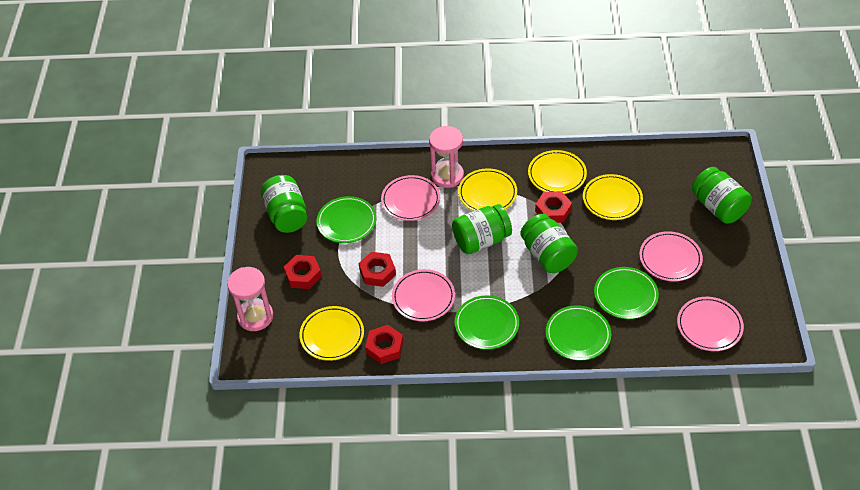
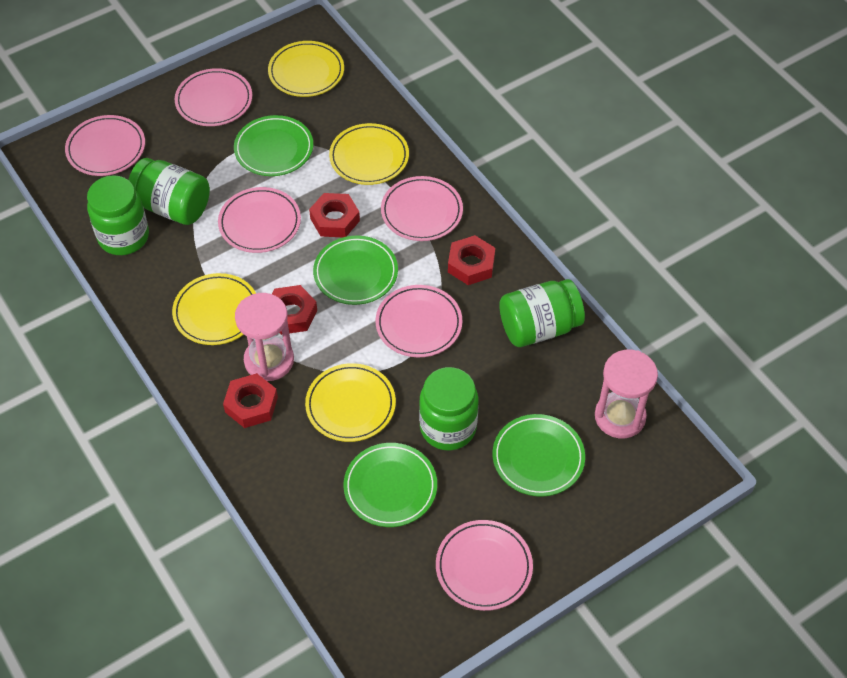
pink plate: [381,175,440,221] [392,269,455,321] [639,231,703,281] [677,297,744,351] = 4 -> [65,115,145,176] [175,68,252,126] [218,187,301,253] [376,285,462,357] [381,176,463,241] [436,520,533,611] = 6

